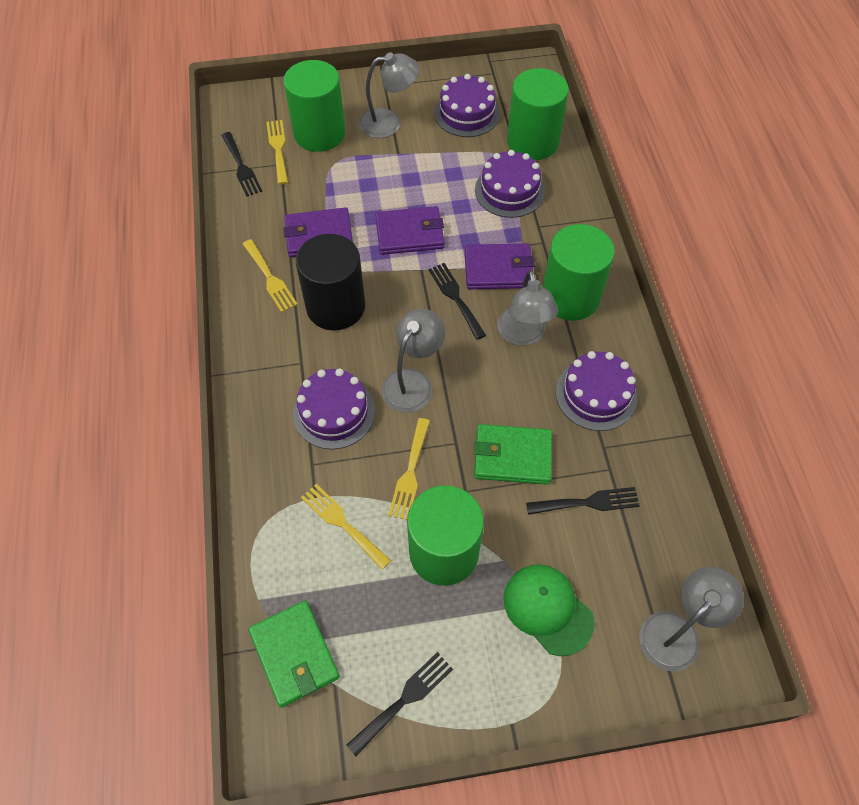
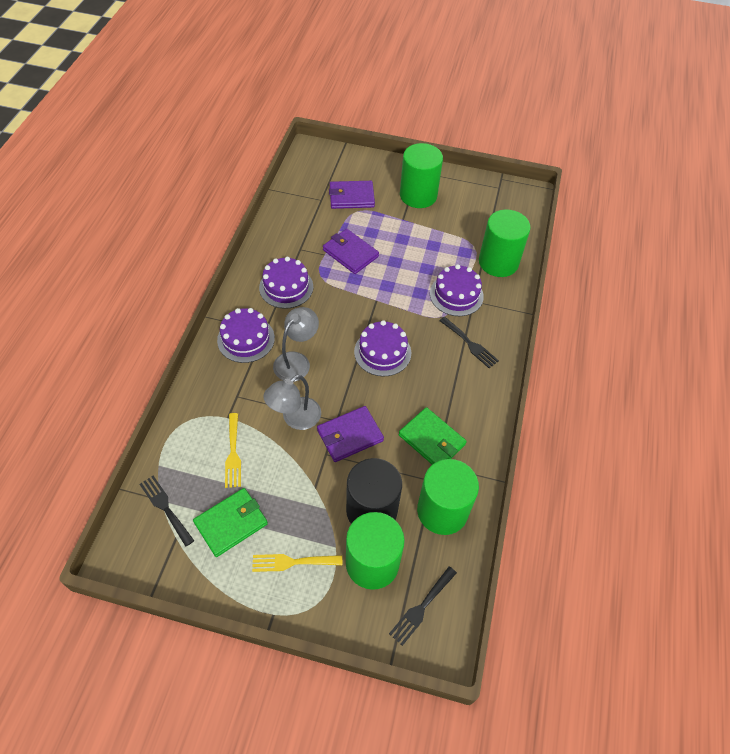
black fork: [221,132,262,197] [347,652,453,756] [428,263,486,340] [526,487,640,515] = 4 -> [140,476,194,547] [389,566,457,646] [439,317,499,368] = 3
green cap: [503,564,594,656] = 1 -> none = 0
grey lamp: [359,52,420,138] [382,309,445,413] [497,270,558,346] [639,567,744,671] = 4 -> [263,375,321,430] [273,307,319,382] = 2
yellow fork: [243,239,298,313] [266,120,288,185] [301,484,391,570] [388,418,430,520] = 4 -> [225,413,241,488] [252,554,342,572] = 2

